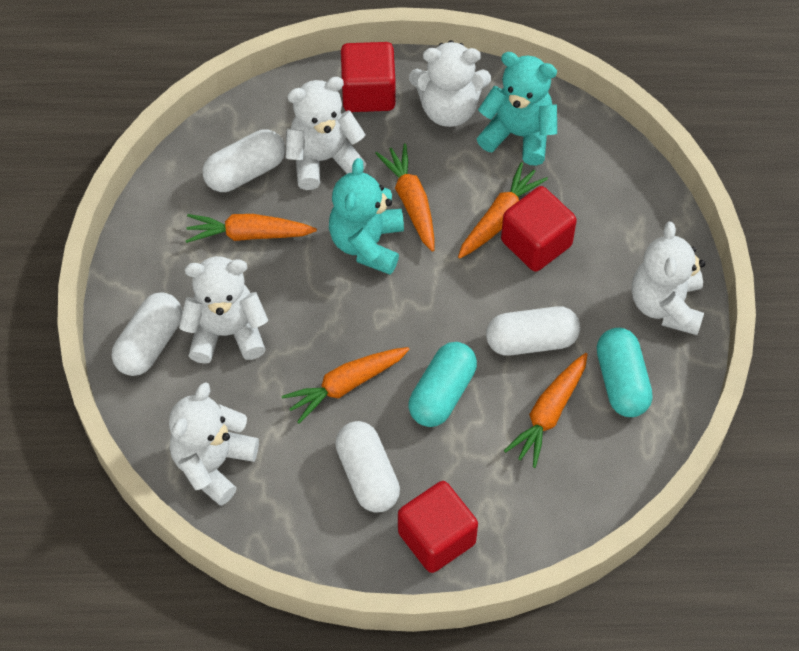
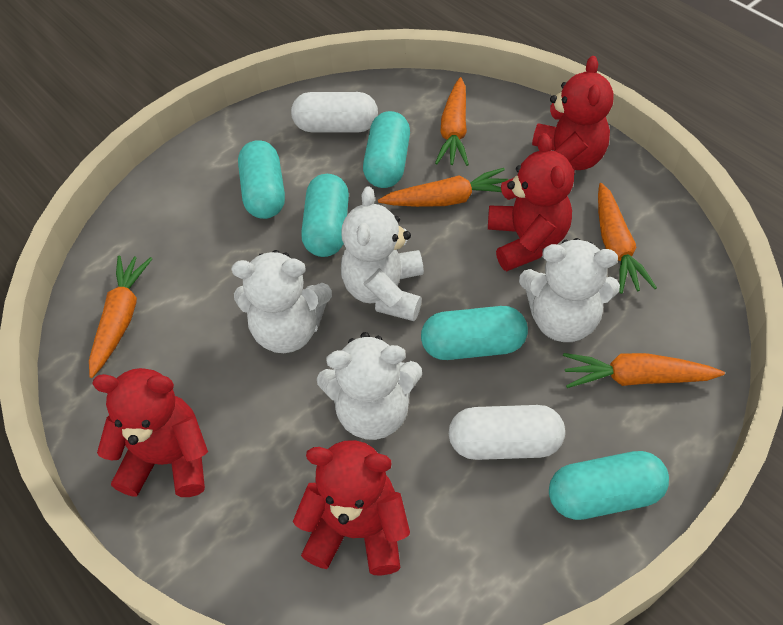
red cube: [341,42,396,112] [398,481,478,573] [501,186,577,272] = 3 -> none = 0
red teddy bear: none = 0 -> [92,368,208,497] [293,440,410,576] [488,133,574,271] [532,56,614,174] = 4
turquoise capsule: [408,342,477,427] [597,328,653,417] = 2 -> [238,140,285,219] [301,174,349,257] [363,111,410,188] [421,306,528,360] [549,451,669,520] = 5
turquoise teddy bear: [329,158,404,275] [477,52,557,166] = 2 -> none = 0
white capsule: [112,292,182,376] [202,130,285,192] [335,421,400,513] [486,306,580,356] = 4 -> [291,92,378,132] [449,405,565,460] = 2
white teddy bear: [169,382,259,506] [179,256,268,364] [286,77,366,190] [409,40,491,127] [632,222,705,335] = 5 -> [231,250,332,353] [317,332,422,440] [341,186,424,321] [519,238,620,342] = 4

